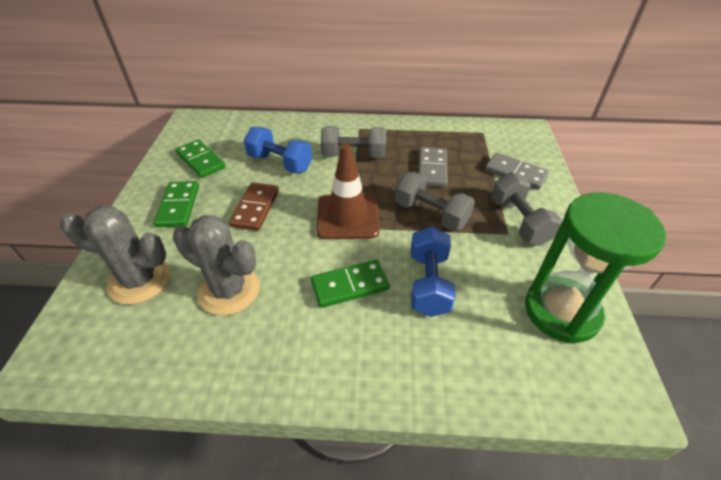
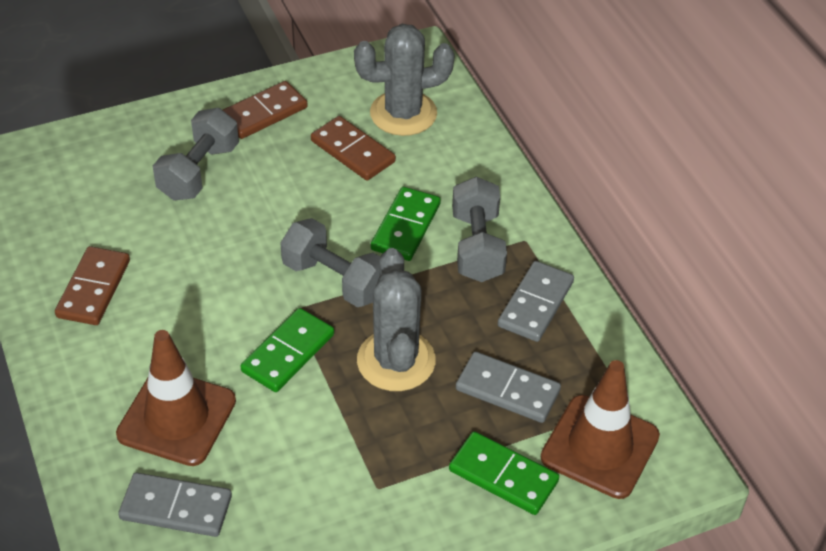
blue dumbbell: [244,127,312,173] [411,227,456,317] = 2 -> none = 0
brown domino: [229,182,279,231] = 1 -> [55,246,130,325] [223,81,308,139] [311,116,396,180] = 3
brown traffic cone: [316,144,380,239] = 1 -> [116,330,236,466] [541,360,660,499] = 2
green hourglass: [525,193,666,343] = 1 -> none = 0
grey domino: [418,147,448,187] [485,153,549,190] = 2 -> [118,473,232,537] [456,351,561,423] [498,261,574,342] = 3

